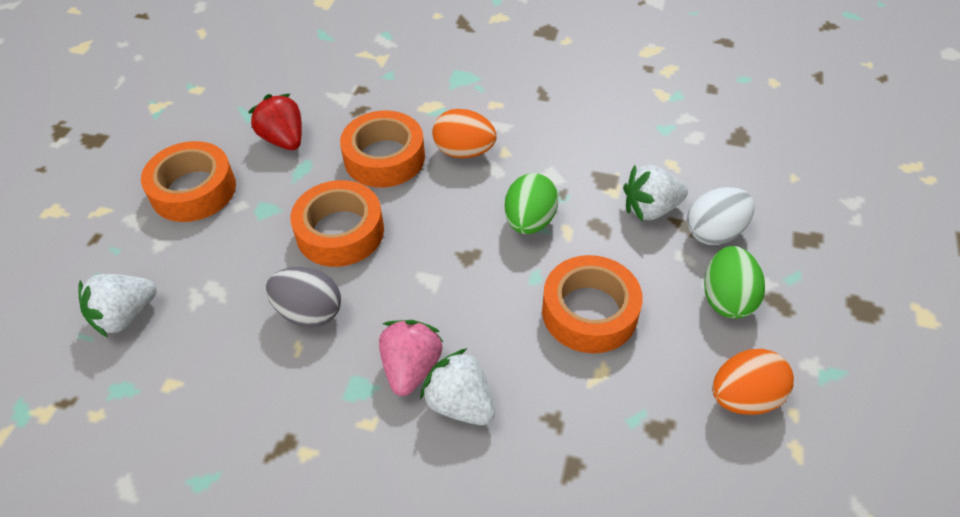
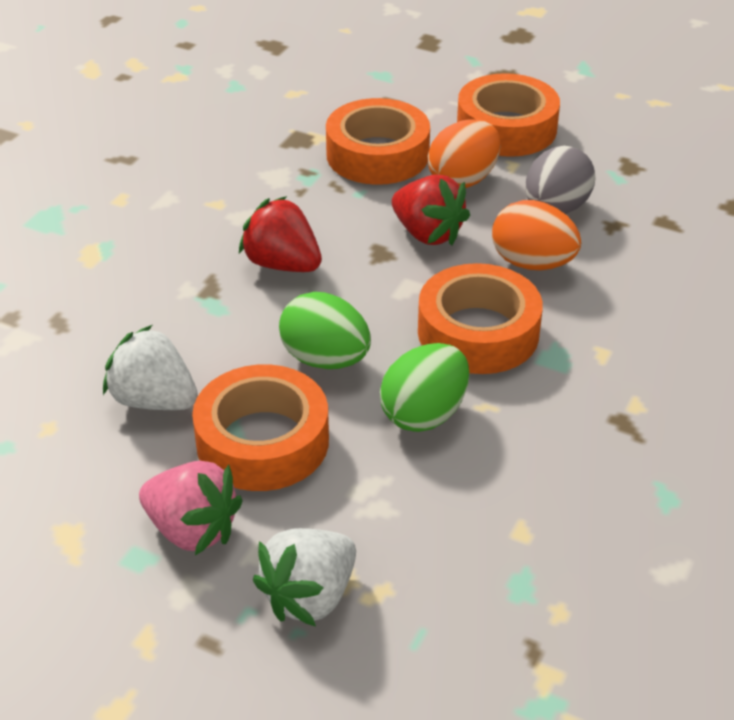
red strawberry: [248,94,302,150] = 1 -> [239,196,322,272] [392,175,470,245] = 2
white egg: [687,187,755,245] = 1 -> none = 0
white strawberry: [79,274,157,337] [420,348,495,425] [623,165,688,221] = 3 -> [103,325,198,410] [253,528,356,627] = 2

